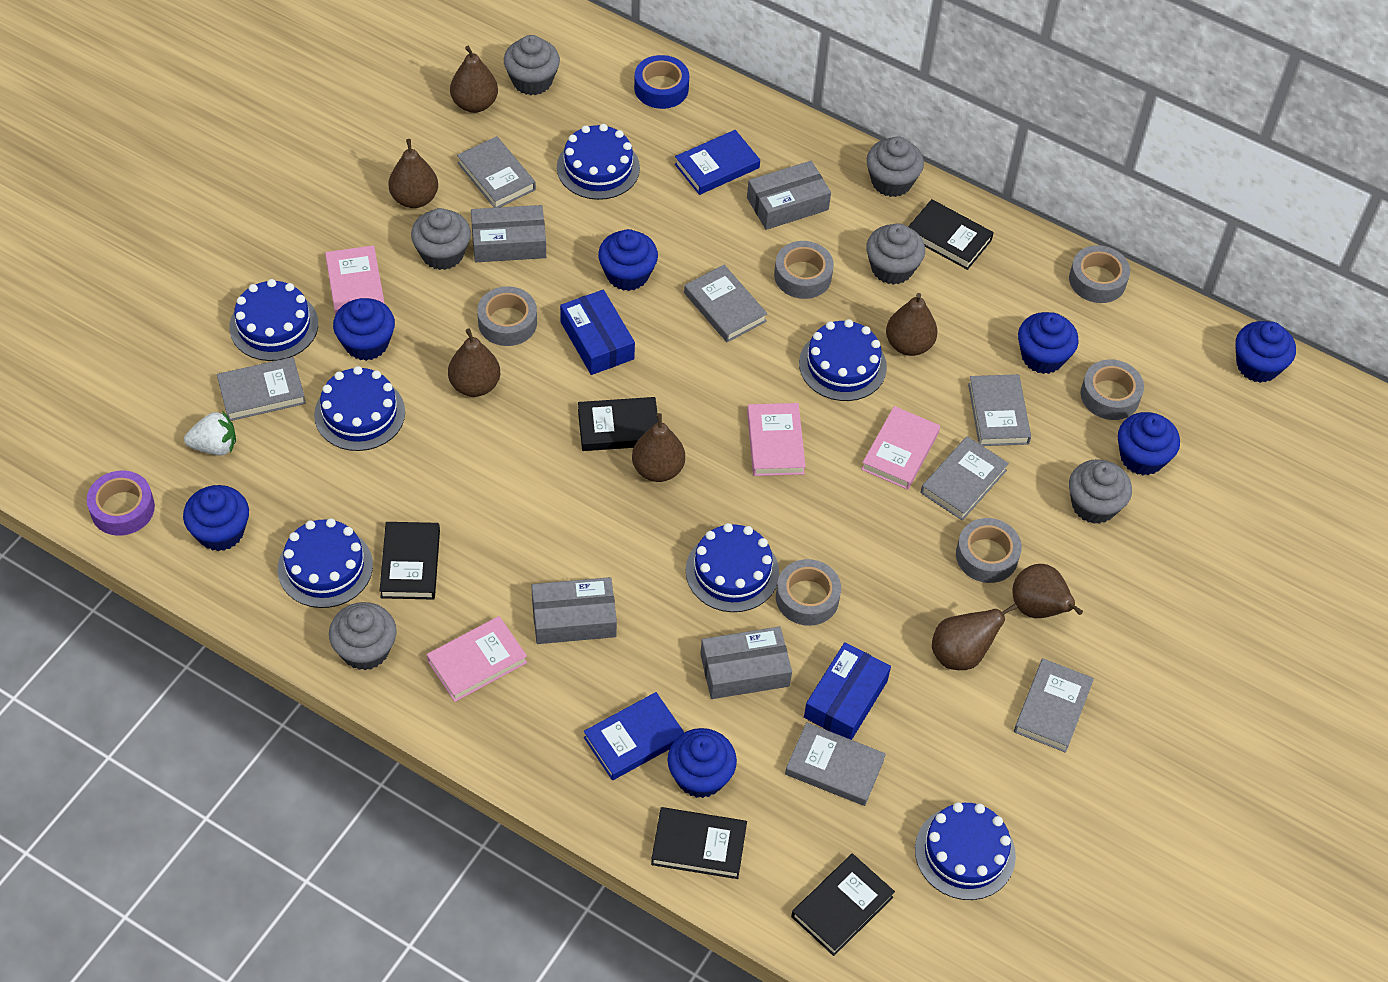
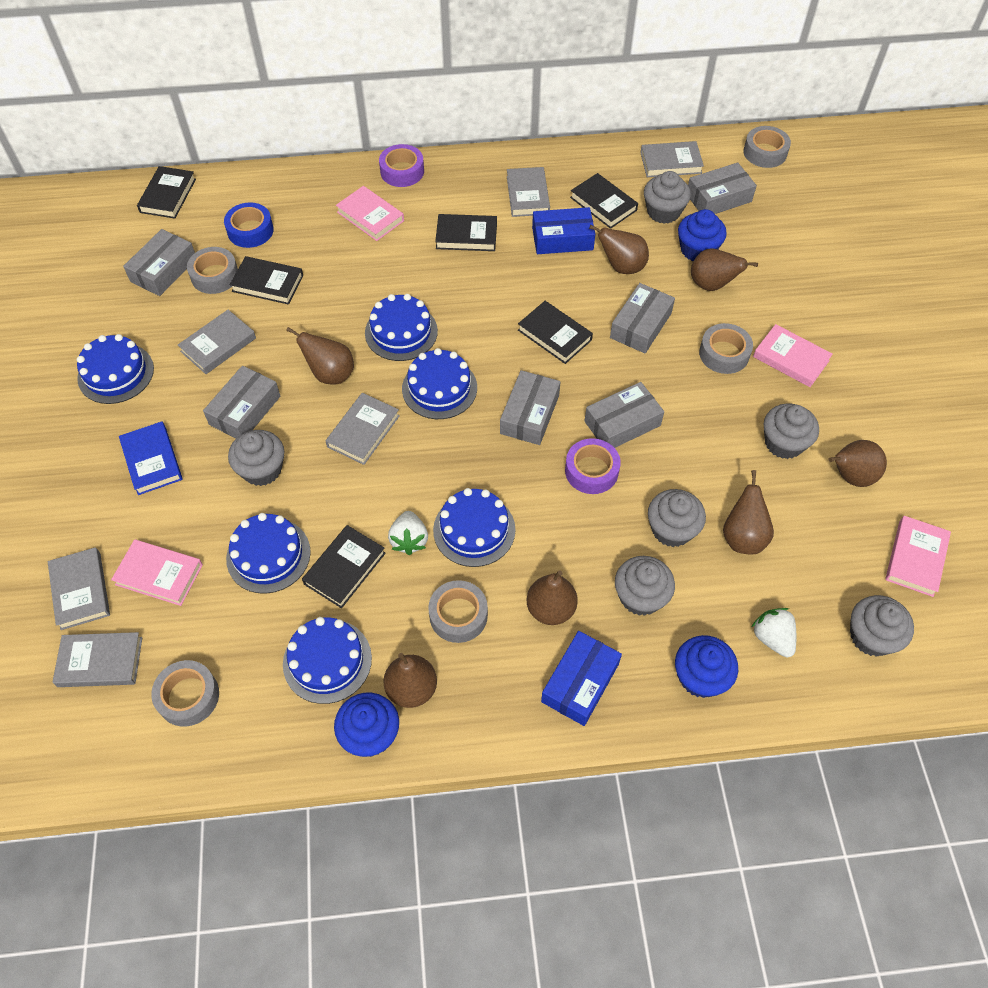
black book: [380,522,440,600] [578,397,658,451] [651,807,747,879] [791,853,895,956] [908,199,994,270] = 5 -> [137,166,196,219] [230,256,303,305] [302,525,386,608] [435,214,497,251] [518,301,593,364] [570,173,638,229] = 6
blue book: [584,692,685,780] [675,130,760,195] = 2 -> [119,421,183,495] = 1
blue cake: [229,279,318,361] [278,518,373,608] [314,366,405,451] [557,124,640,200] [686,523,779,612] [799,319,887,401] [915,802,1016,900] = 7 -> [77,334,154,404] [226,513,311,594] [283,617,372,704] [365,294,438,361] [402,348,477,419] [433,488,515,567] = 6
blue cupcake: [183,485,249,551] [333,298,395,361] [598,229,658,291] [668,728,737,798] [1018,312,1079,374] [1118,412,1180,475] [1236,321,1296,383] = 7 -> [334,693,399,757] [675,635,738,698] [678,209,727,261] = 3
grey book: [217,357,306,421] [457,136,536,208] [684,265,768,342] [785,722,886,806] [921,436,1009,521] [968,374,1031,446] [1014,659,1094,753] = 7 -> [48,547,110,630] [52,632,142,687] [178,310,256,374] [326,393,400,465] [507,167,550,217] [640,141,704,177] = 6
grey box: [471,205,546,262] [532,577,617,644] [700,627,792,699] [747,161,831,230] = 4 -> [123,229,195,296] [203,366,280,438] [500,370,560,445] [585,382,664,448] [610,283,675,353] [688,162,757,214] = 6
grey tape: [477,286,537,346] [774,241,834,299] [776,559,841,626] [956,518,1022,583] [1069,245,1130,303] [1080,359,1144,420] = 6 -> [151,660,219,727] [187,247,238,294] [428,580,488,643] [699,323,753,374] [743,126,791,168] = 5
purple tape: [87,471,155,536] = 1 -> [379,144,424,187] [565,438,621,494] = 2
white strawberry: [184,411,236,456] = 1 -> [388,511,428,555] [751,608,796,657] = 2

